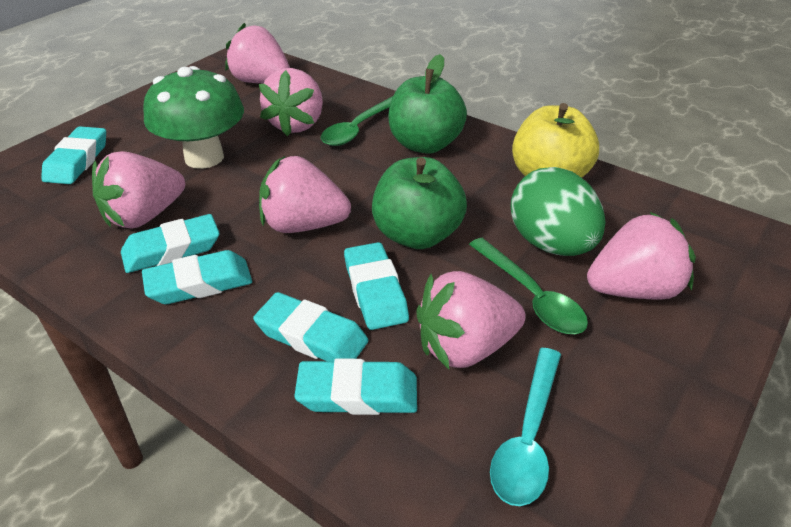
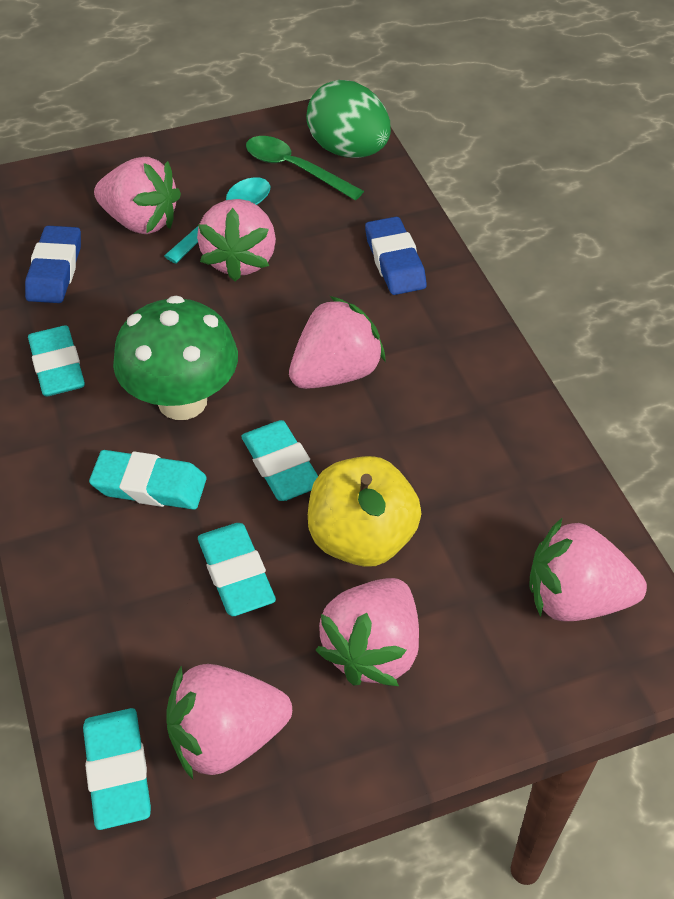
blue eraser: none = 0 -> [25,226,81,303] [365,217,427,295] = 2
green apple: [372,157,467,249] [388,54,467,154] = 2 -> none = 0
green spoon: [321,96,393,146] [469,238,588,334] = 2 -> [246,136,364,200] = 1
turquoise eraser: [41,126,106,184] [121,214,220,273] [142,250,252,304] [253,292,368,361] [294,358,417,415] [344,242,409,330] = 6 -> [28,326,85,397] [83,708,151,830] [89,450,207,510] [198,523,276,616] [241,420,318,501] = 5

